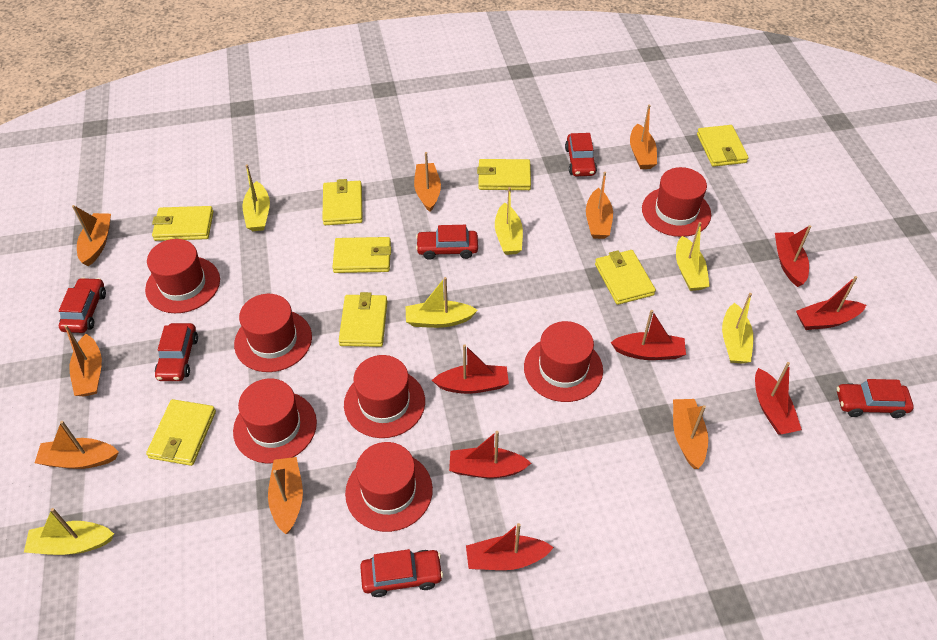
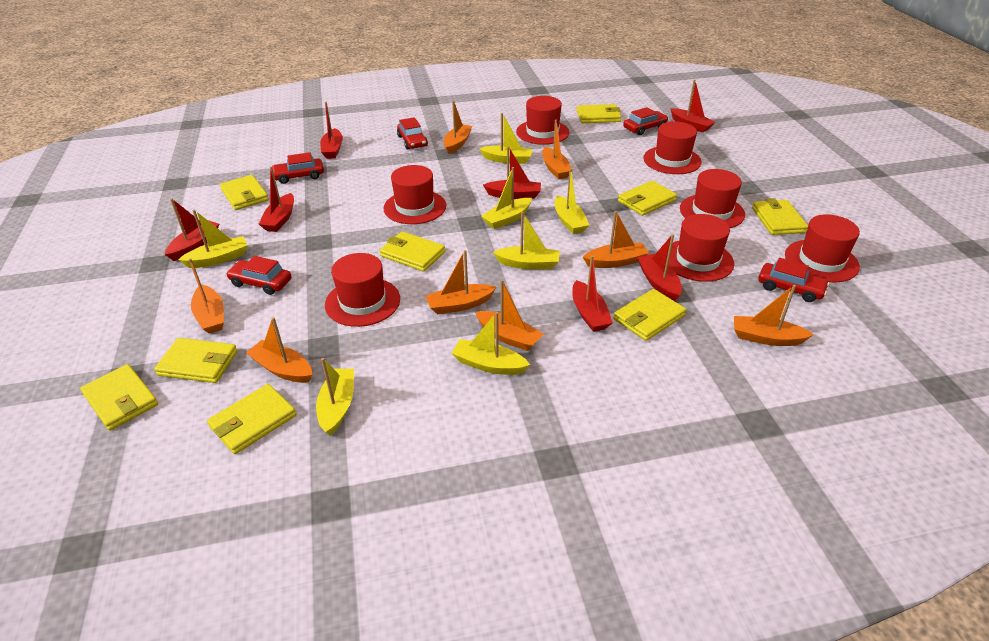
red car: [59,277,106,333] [155,323,198,381] [360,549,443,597] [416,225,478,260] [565,133,597,176] [837,379,914,418] = 6 -> [226,256,292,295] [272,152,324,184] [397,117,428,150] [623,107,668,135] [758,258,829,302] = 5
yellow boat: [24,508,114,555] [243,164,270,231] [406,277,478,328] [495,187,523,255] [676,222,710,291] [722,293,753,364] = 6 -> [178,210,248,268] [316,358,354,436] [452,312,530,375] [479,113,533,164] [481,167,532,229] [493,212,560,269] [555,168,589,234] = 7
yellow wallet: [146,399,216,466] [152,206,214,241] [322,179,363,225] [332,237,391,273] [339,292,387,347] [477,159,531,190] [595,250,656,305] [697,125,749,167] = 8 -> [80,364,158,431] [154,338,238,383] [207,384,296,454] [220,175,269,210] [380,231,445,272] [577,104,621,123] [614,289,686,341] [618,181,677,216] [752,198,808,235] = 9

